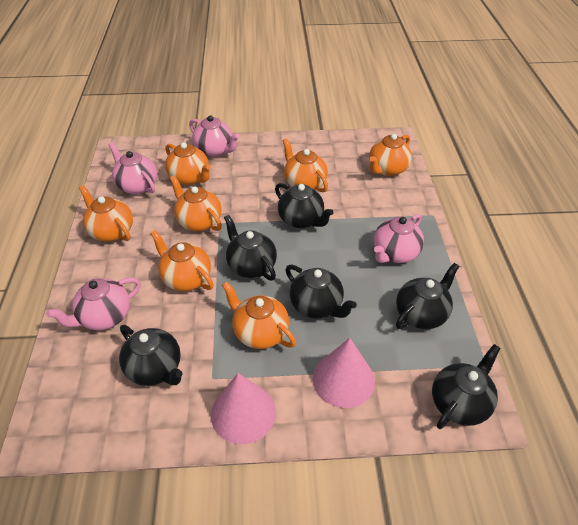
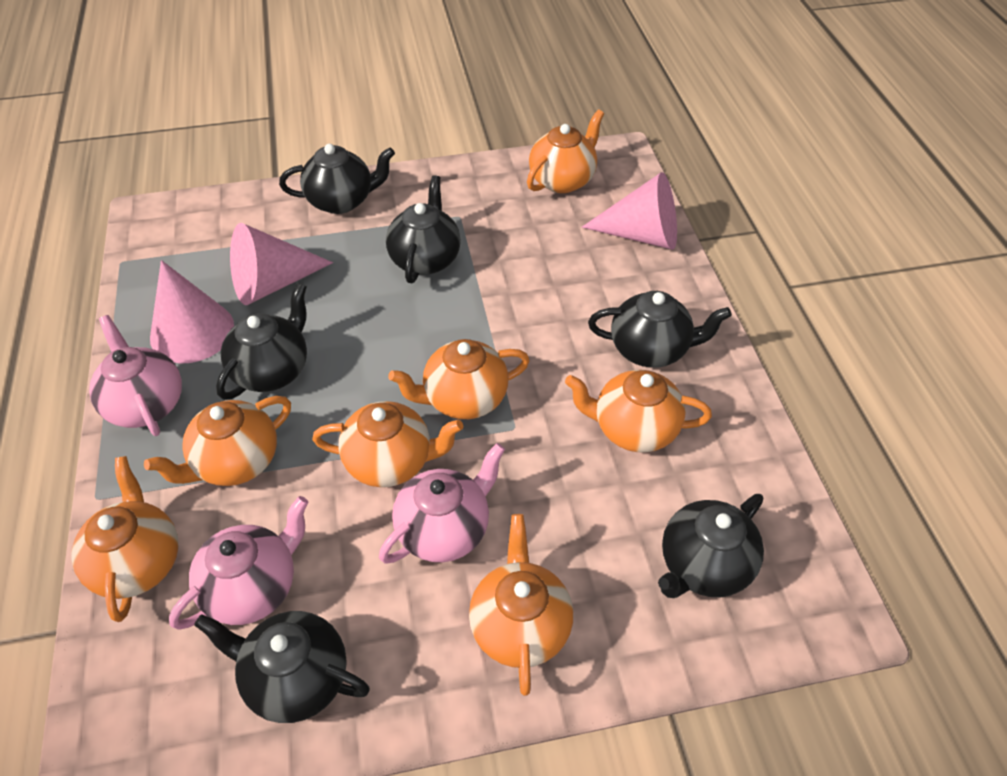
pink cone: [211,373,276,444] [313,338,375,408] = 2 -> [150,260,234,364] [230,223,333,305] [582,172,677,250] = 3
pink teapot: [46,277,141,330] [109,142,157,194] [189,115,239,157] [374,214,424,263] = 4 -> [89,315,182,436] [169,496,309,630] [379,443,505,564] = 3

